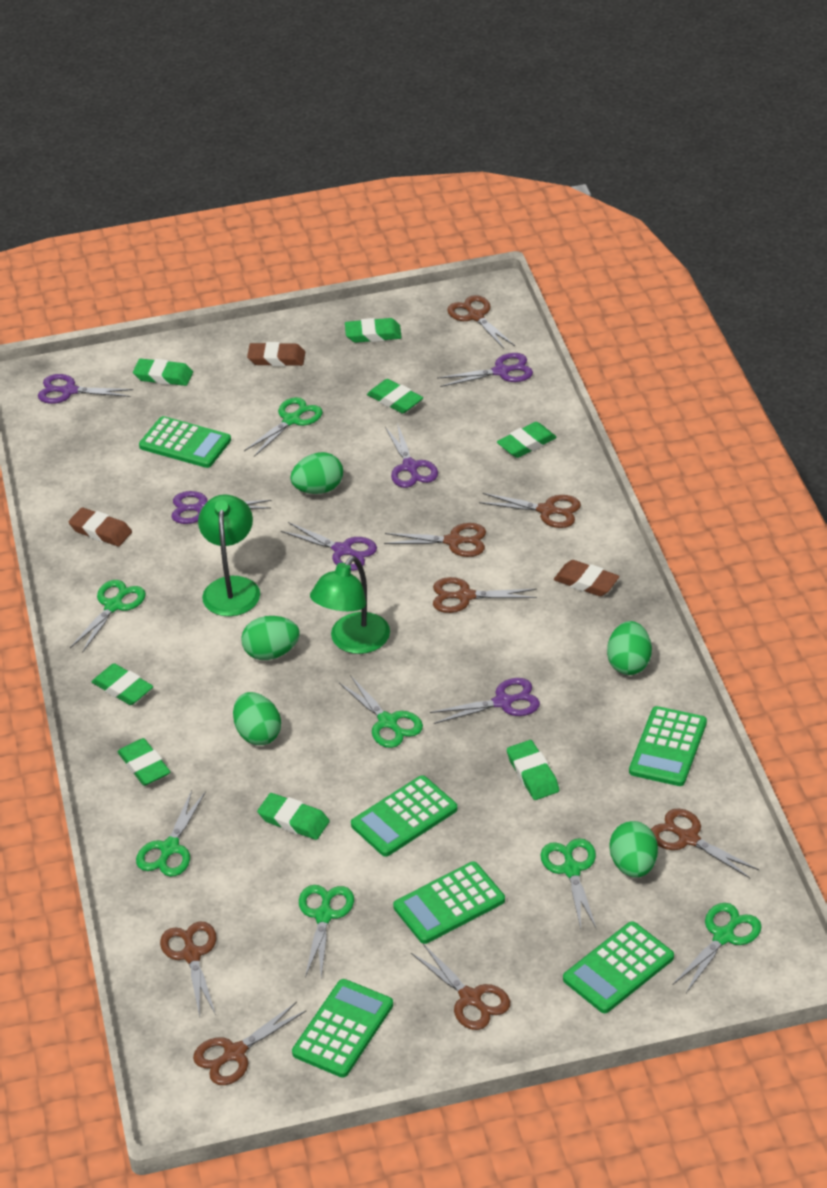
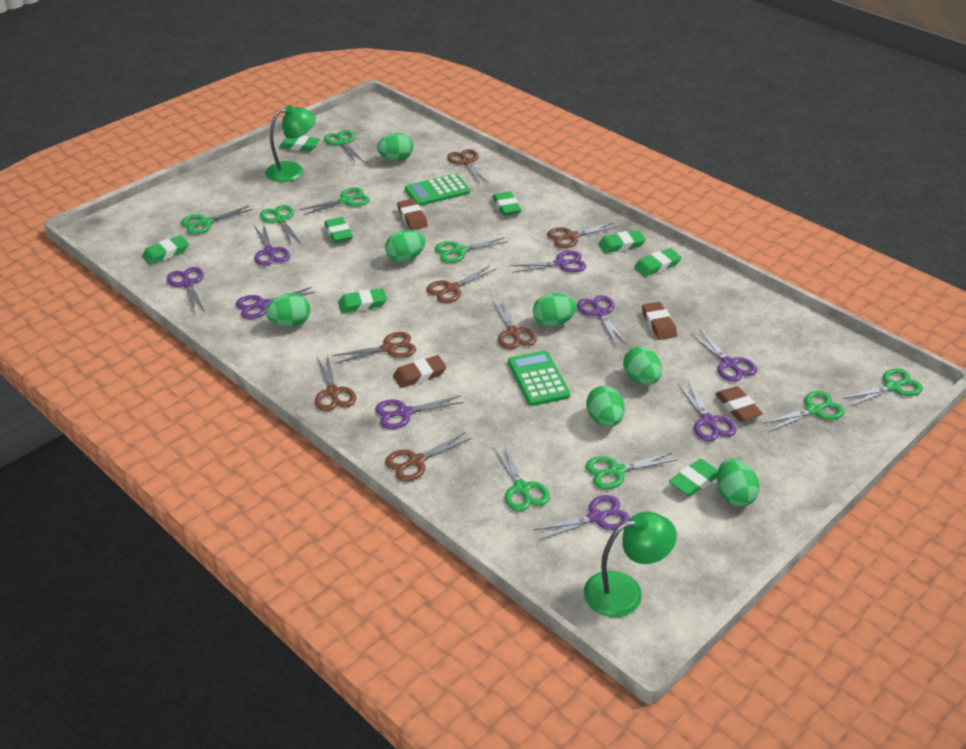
brown eraser: [69,508,132,546] [247,342,305,366] [554,560,620,596] = 3 -> [393,355,446,388] [397,199,428,230] [642,302,677,340] [716,386,763,422] = 4
brown scissors: [160,922,216,1017] [193,1002,307,1085] [384,523,486,557] [411,944,510,1030] [433,577,537,613] [447,295,515,349] [479,493,581,528] [651,809,759,878] = 8 -> [315,354,356,411] [332,332,416,364] [385,432,472,482] [426,265,496,303] [447,149,488,184] [492,298,537,349] [547,222,618,248] = 7
green calculator: [139,416,231,468] [292,979,393,1078] [351,775,458,857] [393,862,505,944] [563,921,674,1013] [629,706,707,786] = 6 -> [405,174,470,206] [508,350,570,406] = 2
green egg: [233,692,281,745] [241,616,300,660] [290,452,343,494] [607,621,652,675] [610,821,658,878] = 5 -> [266,293,310,327] [377,133,413,161] [385,230,426,262] [533,293,577,327] [586,386,625,427] [623,346,662,385] [717,458,759,507] = 7
green scissors: [70,580,146,653] [136,790,206,877] [244,397,323,457] [299,885,354,978] [339,675,423,748] [540,838,596,929] [673,903,762,993] = 7 -> [181,206,253,235] [260,205,301,245] [299,188,370,215] [324,130,364,162] [435,237,509,263] [493,443,550,511] [586,452,678,489] [762,391,845,432] [842,368,923,407] = 9
purple scissors: [38,374,133,404] [171,491,271,524] [281,522,377,571] [385,423,438,488] [430,678,540,724] [437,353,533,387] = 6 -> [167,267,205,311] [236,287,315,319] [254,223,290,266] [375,396,464,429] [510,250,586,273] [533,495,630,540] [577,295,627,345] [677,381,737,441] [691,329,757,382] = 9

